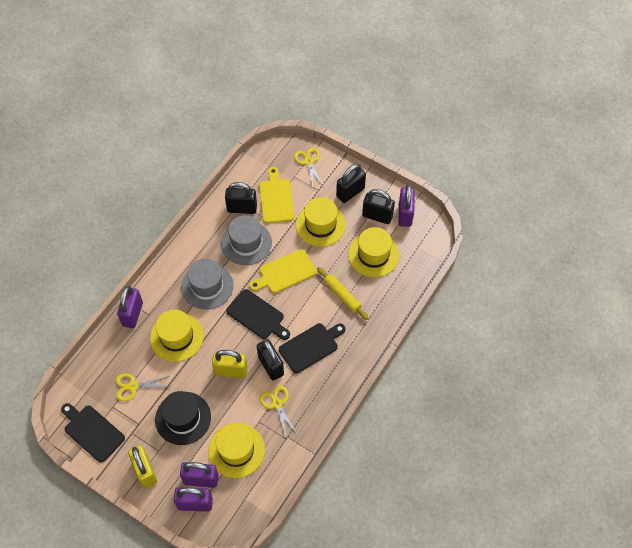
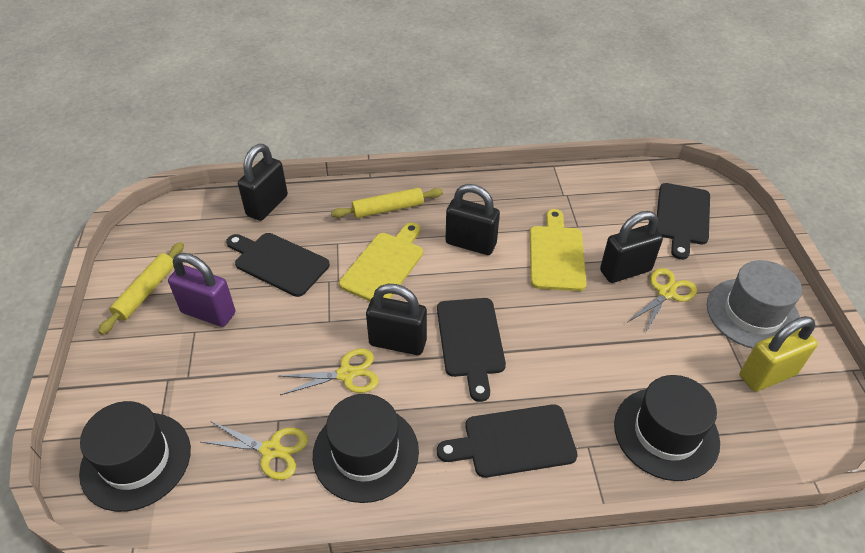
black cutting board: [61,403,125,463] [226,289,290,340] [279,323,345,373] = 3 -> [226,233,330,297] [437,298,506,402] [437,404,578,478] [656,183,710,260] = 4
black hat: [155,391,211,445] = 1 -> [79,401,191,512] [313,394,419,503] [614,375,720,481] = 3
grey hat: [181,259,233,310] [221,215,272,265] = 2 -> [707,260,802,349] = 1
purple padlock: [117,286,143,328] [174,487,213,512] [180,462,218,488] [399,184,415,227] = 4 -> [168,253,235,327] = 1
yellow hat: [150,310,204,362] [208,423,265,478] [296,197,346,247] [348,227,399,277] = 4 -> none = 0
yellow padlock: [128,445,157,488] [212,350,248,378] = 2 -> [740,316,818,392] = 1
yellow rolling pin: [317,267,369,320] = 1 -> [98,242,184,335] [331,188,443,218] = 2

